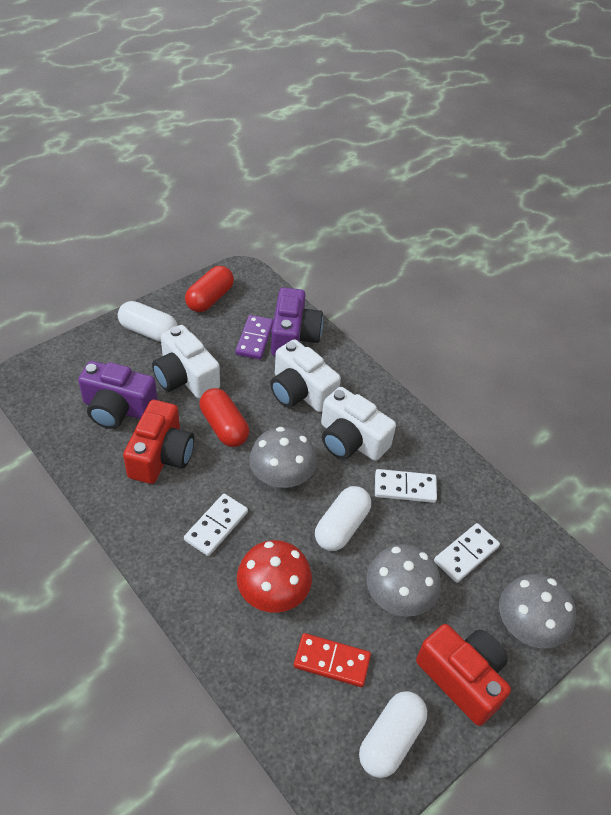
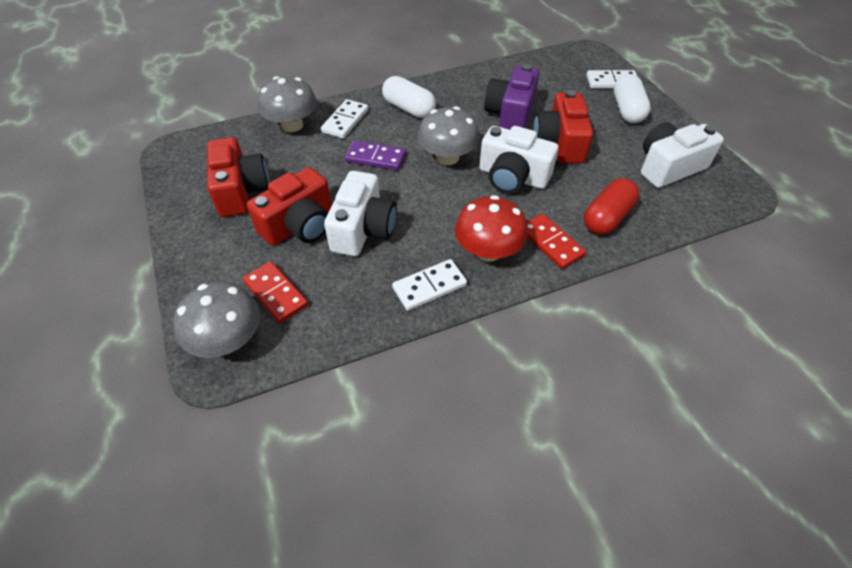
purple camera: [78,361,158,429] [271,287,323,356] = 2 -> [484,64,539,130] = 1
red camera: [123,400,194,484] [416,624,511,726] = 2 -> [207,137,270,217] [247,167,332,246] [533,90,593,163] = 3
red capsule: [185,266,234,312] [199,388,249,447] = 2 -> [584,178,639,235] = 1
red domino: [294,633,371,687] = 1 -> [243,261,308,323] [526,214,586,269] = 2
white capsule: [118,301,178,342] [315,486,371,551] [359,691,427,778] = 3 -> [382,76,436,118] [614,74,651,124] = 2

